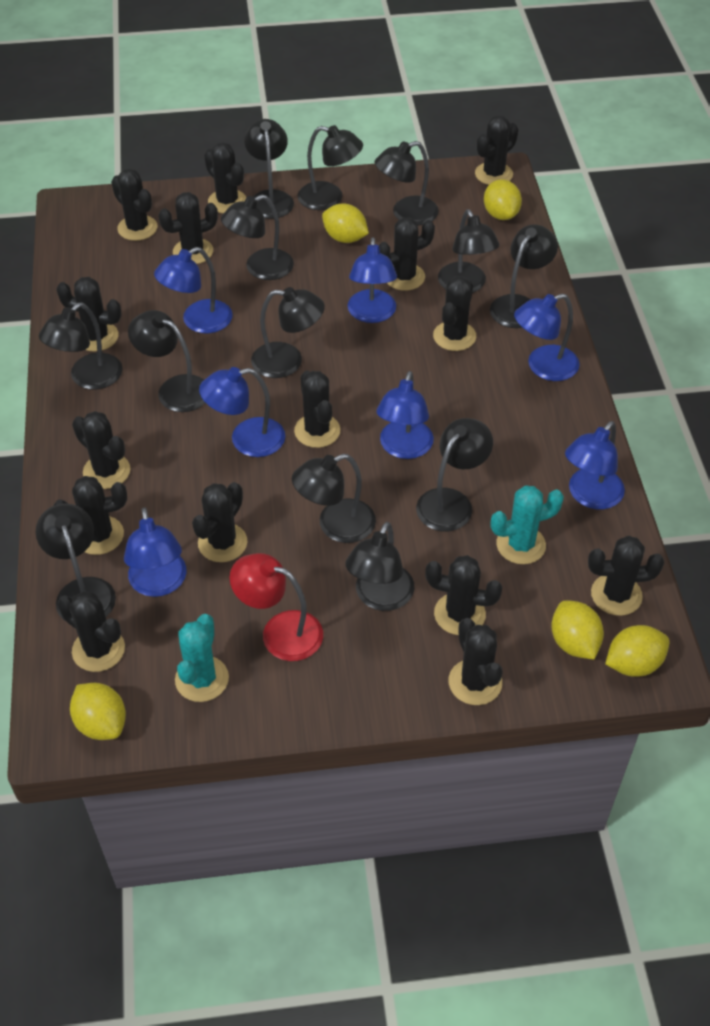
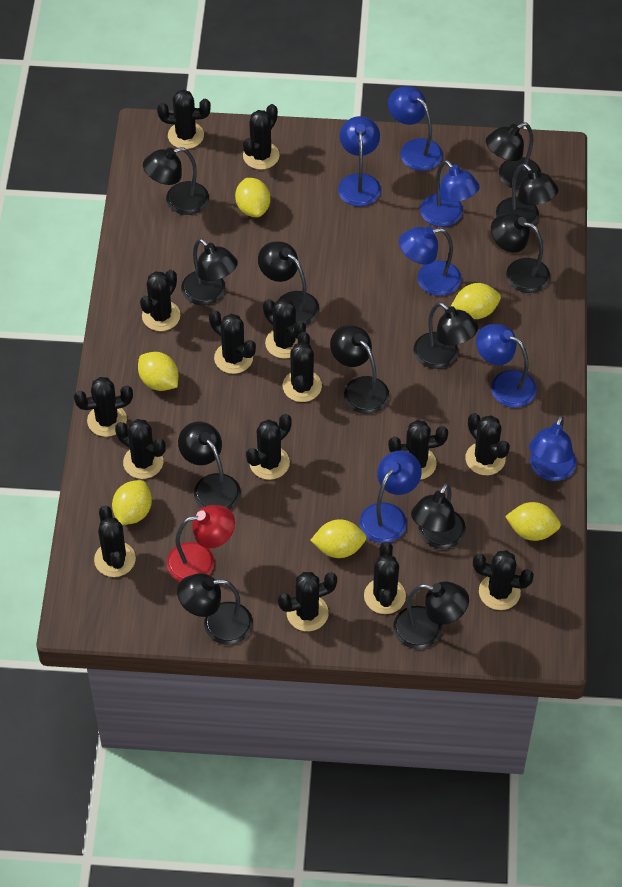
black lamp: [36,503,116,622] [39,303,123,390] [128,310,205,412] [221,195,294,280] [244,119,294,219] [251,287,325,378] [292,454,376,543] [298,125,363,210] [345,522,414,611] [374,141,439,225] [416,418,493,532] [438,209,500,293] [490,224,558,328] = 13 -> [143,147,209,215] [177,573,253,645] [178,421,241,510] [181,238,238,305] [258,241,319,325] [330,325,390,414] [393,581,469,649] [411,483,466,549] [413,302,478,369] [486,122,541,190] [491,213,550,293] [496,163,559,228] = 12
turquoise cactus: [175,614,229,702] [491,485,564,564] = 2 -> none = 0
yellow lemon: [70,683,126,740] [322,203,369,243] [484,179,522,220] [551,600,604,659] [605,625,669,677] = 5 -> [112,480,152,525] [138,352,178,391] [235,178,270,217] [310,519,367,558] [451,283,501,319] [505,502,561,541] = 6

